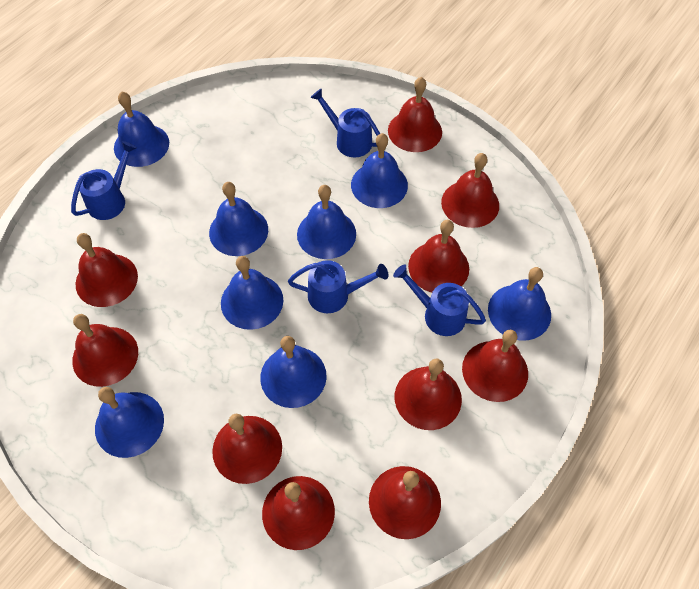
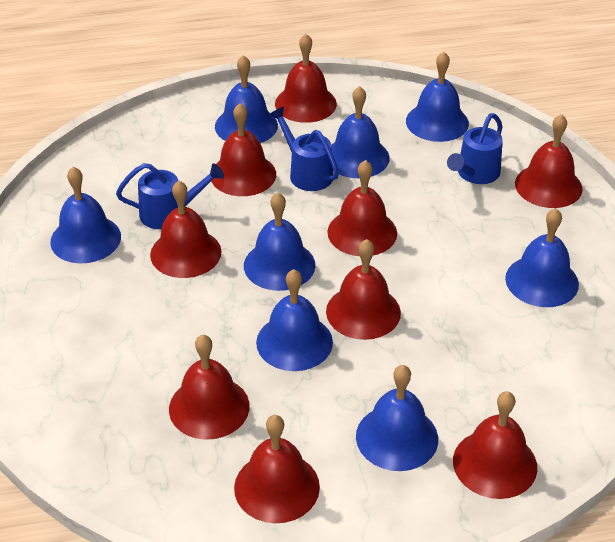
blue watering can: [71,141,137,220] [288,260,388,313] [310,88,380,157] [393,265,486,336] = 4 -> [116,163,224,229] [269,107,339,191] [447,113,503,184] = 3
red bell: [72,314,138,387] [76,233,138,307] [212,414,282,484] [262,476,335,550] [369,466,441,539] [388,77,442,152] [395,359,462,430] [408,220,469,293] [441,153,499,228] [462,329,528,402] = 10 -> [150,181,222,278] [169,335,250,440] [211,103,276,196] [234,415,320,523] [275,34,337,123] [326,239,401,340] [327,160,397,256] [453,391,537,499] [515,114,582,208] = 9

